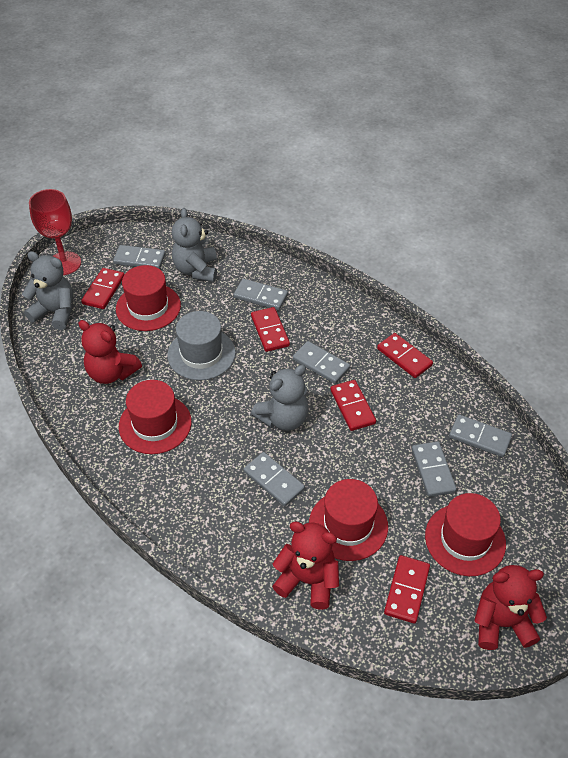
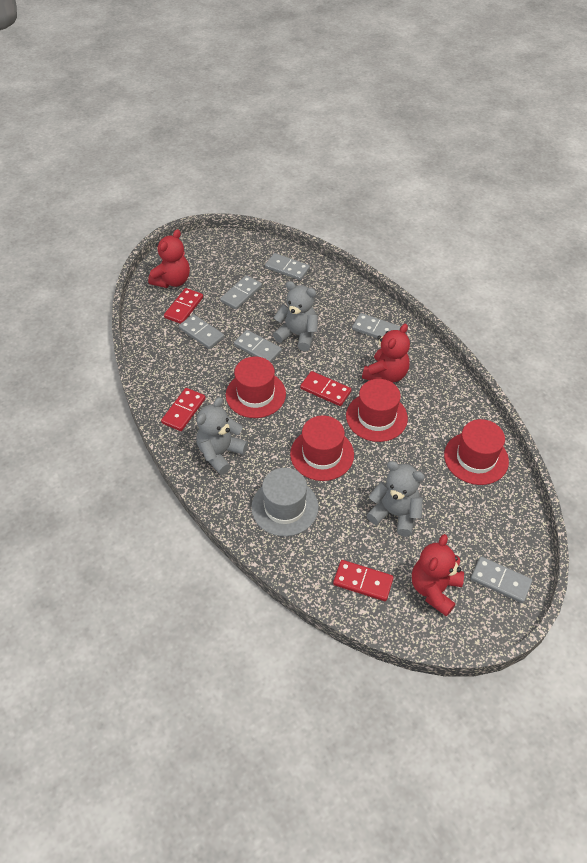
red domino: [81,268,124,309] [251,307,290,352] [330,380,376,431] [377,333,433,378] [384,555,430,624] = 5 -> [161,388,205,431] [164,288,203,324] [300,371,351,406] [333,560,394,601] = 4
red goblet: [29,189,81,275] = 1 -> none = 0

